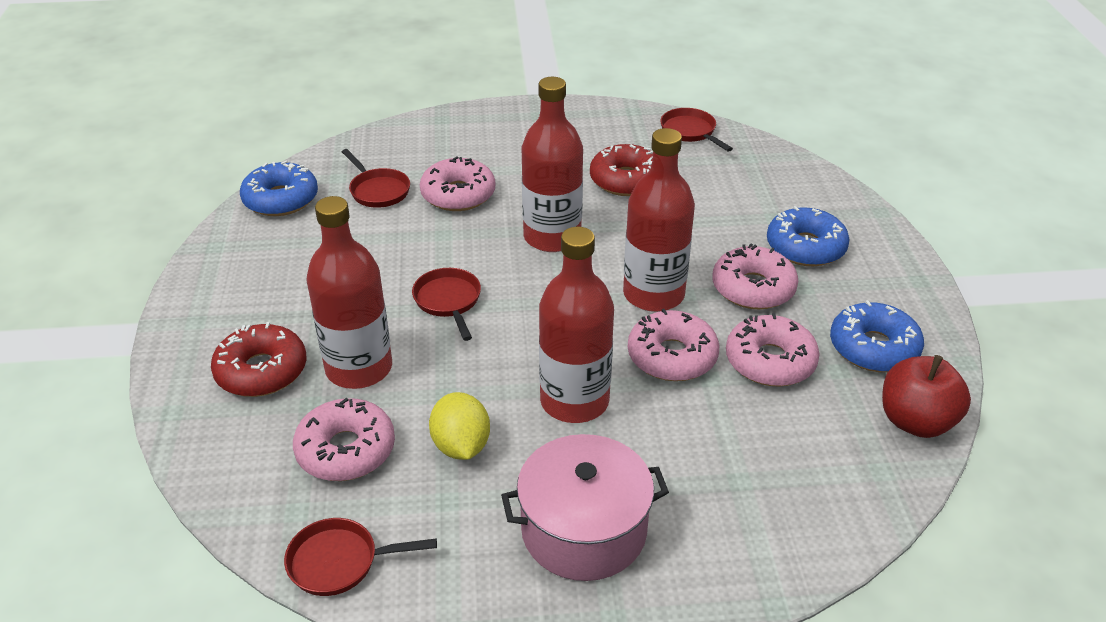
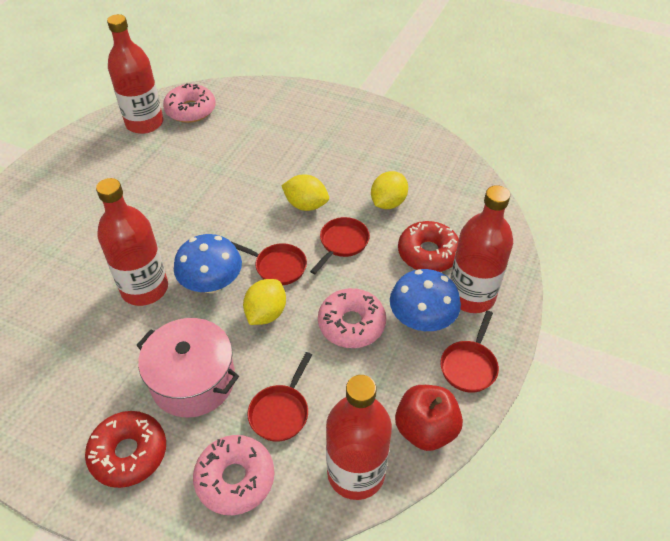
blue donut: [240,160,318,216] [767,206,850,266] [830,300,924,372] = 3 -> none = 0
blue mushroom: none = 0 -> [174,234,242,293] [390,269,461,331] = 2
pink donut: [293,398,395,481] [420,157,495,211] [628,309,719,381] [712,243,798,309] [726,313,820,386] = 5 -> [163,84,216,123] [193,435,274,515] [318,288,386,348] = 3
yellow lemon: [429,392,490,460] = 1 -> [243,279,286,325] [281,175,329,211] [371,171,408,209] = 3

